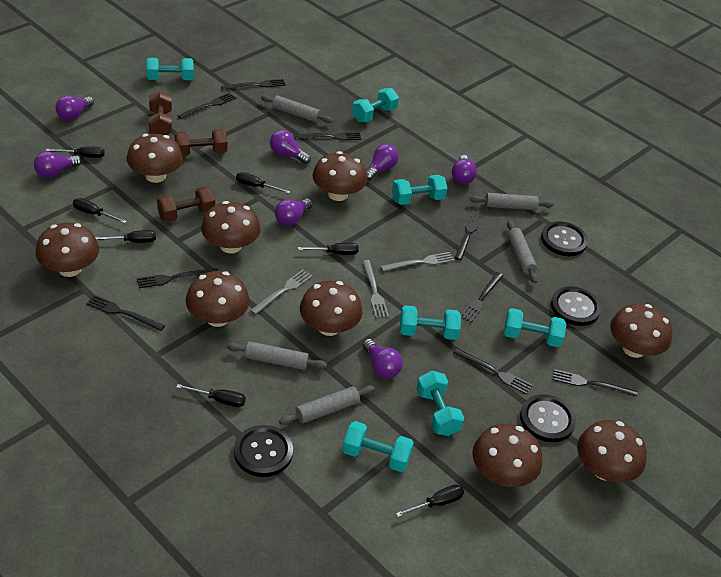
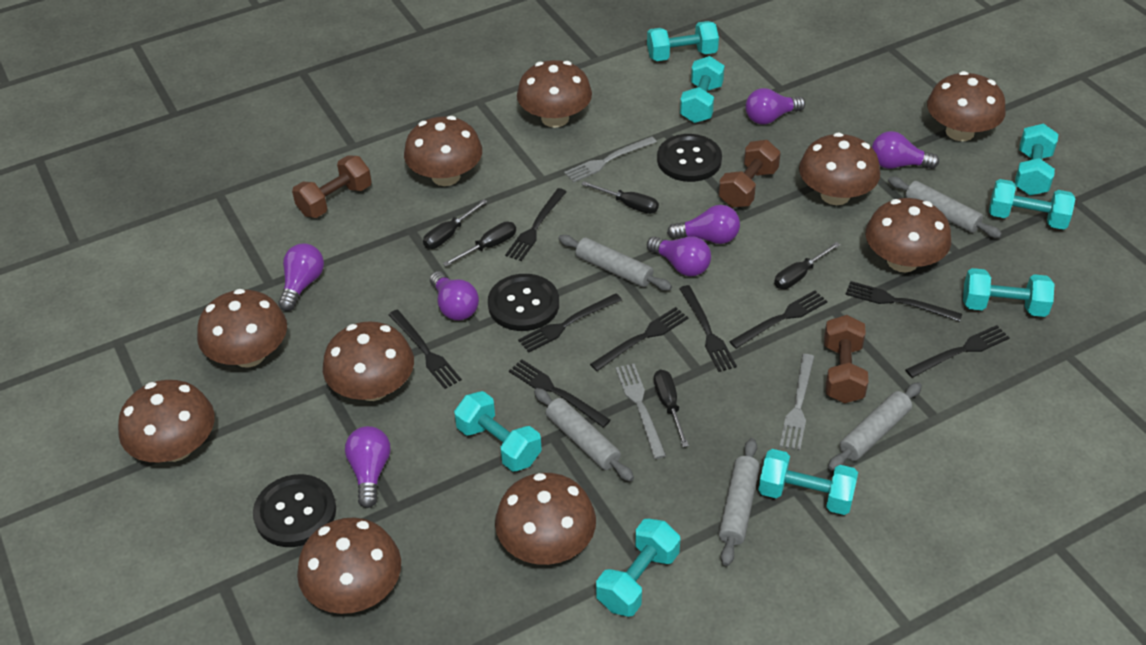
black button: [234,425,293,477] [520,394,576,442] [541,221,588,256] [551,286,601,326] = 4 -> [253,474,336,547] [488,274,559,331] [657,134,722,182] = 3
black screwdriver: [46,146,105,158] [73,198,127,224] [95,230,156,243] [176,384,246,407] [236,172,290,194] [298,243,359,255] [396,485,464,517] = 7 -> [423,199,487,249] [443,222,516,266] [581,181,659,214] [654,369,689,447] [774,242,840,289] = 5
brown mushroom: [35,222,99,277] [127,134,183,183] [186,271,250,327] [201,201,261,254] [300,281,362,336] [312,151,367,201] [472,424,542,487] [577,420,647,482] [610,304,672,358] = 9 -> [118,380,215,462] [197,289,287,368] [297,518,401,614] [323,321,414,401] [404,116,482,186] [495,473,596,565] [517,60,592,128] [799,133,880,205] [865,198,951,272] [927,71,1006,141] = 10
turquoise dumbbell: [146,58,194,80] [342,421,414,472] [352,88,399,122] [392,175,448,205] [400,305,461,340] [416,371,464,436] [504,308,566,347] = 7 -> [454,391,542,472] [596,518,680,617] [647,21,719,61] [680,56,725,123] [758,449,858,515] [963,268,1054,317] [989,179,1075,230] [1015,124,1058,195] = 8

